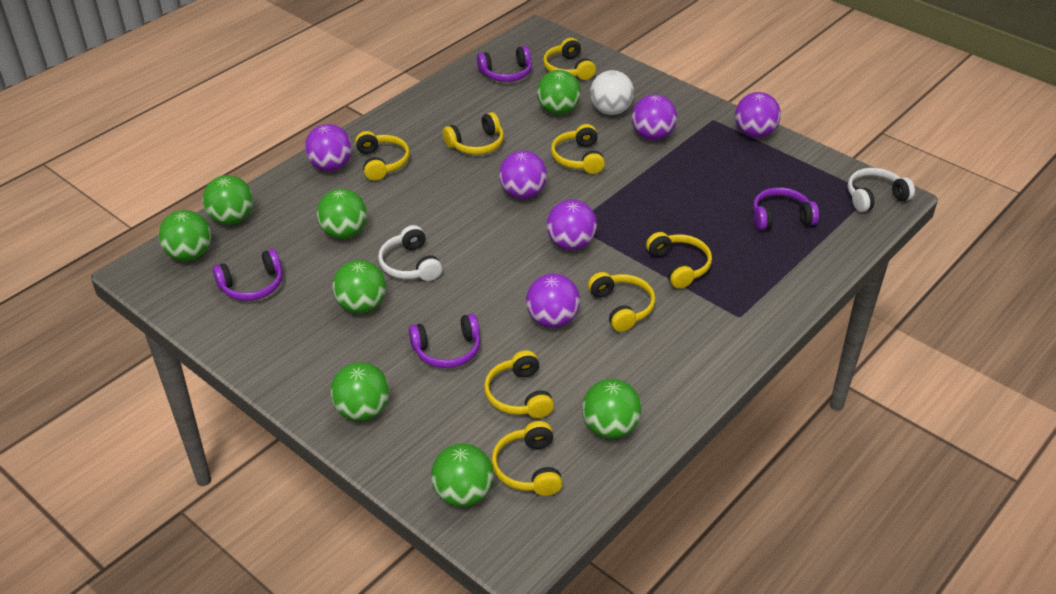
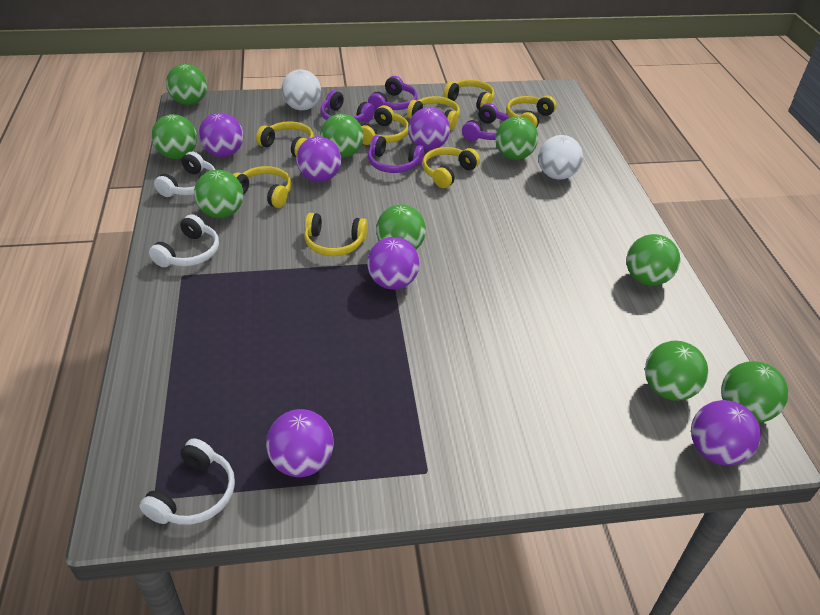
green ball: [158,210,211,261] [202,175,253,225] [317,189,367,239] [330,362,389,421] [332,260,386,313] [431,444,494,507] [537,70,581,115] [582,379,641,439] = 8 -> [151,114,197,159] [166,64,207,105] [194,170,243,218] [321,114,363,158] [376,205,426,249] [496,117,538,160] [626,234,680,286] [645,341,708,401] [721,361,788,423] = 9
white ball: [590,70,634,115] = 1 -> [282,69,321,110] [539,135,583,180] = 2
white headphones: [378,225,442,281] [848,168,915,212] = 2 -> [139,438,235,525] [149,214,219,267] [154,151,216,197] = 3

